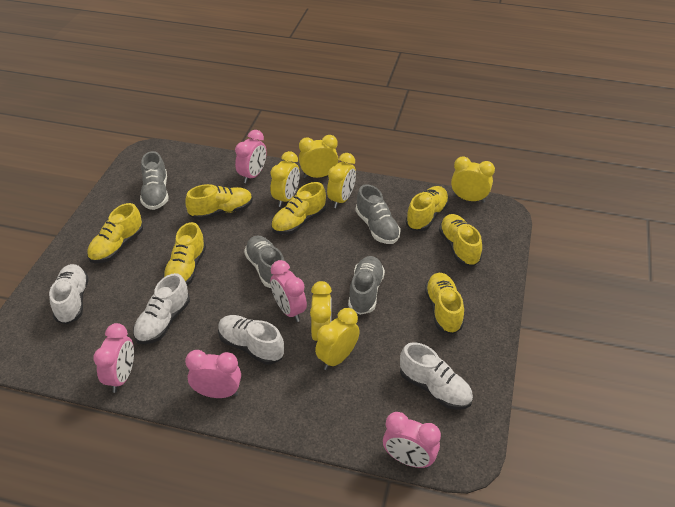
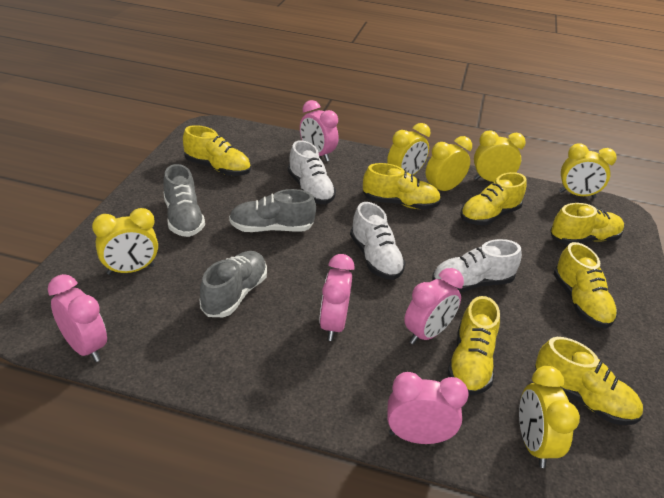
grey shoe: [140,151,169,210] [244,235,285,288] [348,256,385,315] [356,184,401,244] = 4 -> [163,164,205,237] [200,251,267,317] [229,189,316,232] = 3
white shoe: [49,264,89,324] [133,273,190,344] [218,315,284,365] [400,342,473,410] = 4 -> [288,140,336,204] [350,202,406,280] [432,239,522,292] = 3

